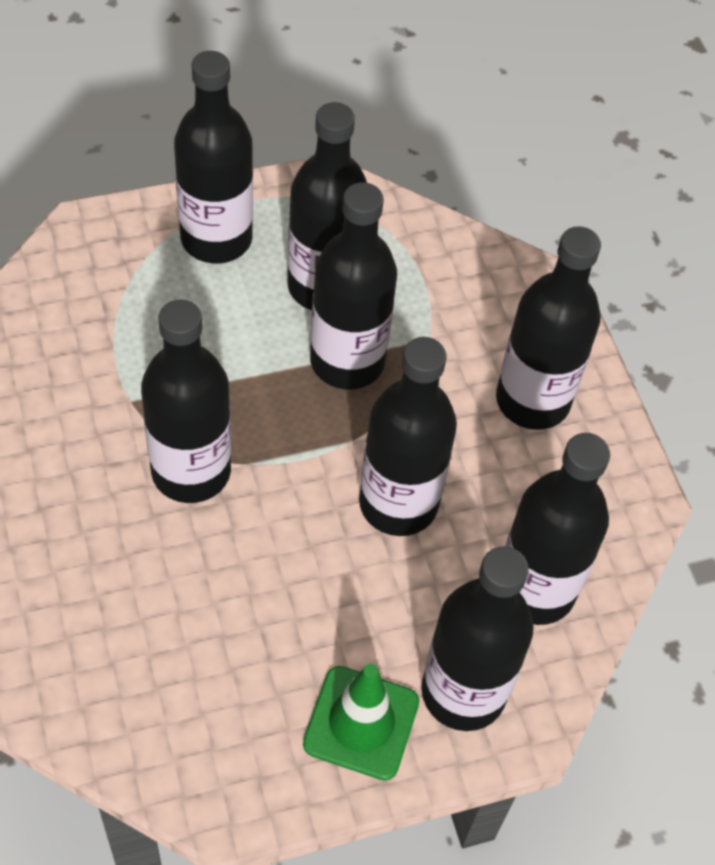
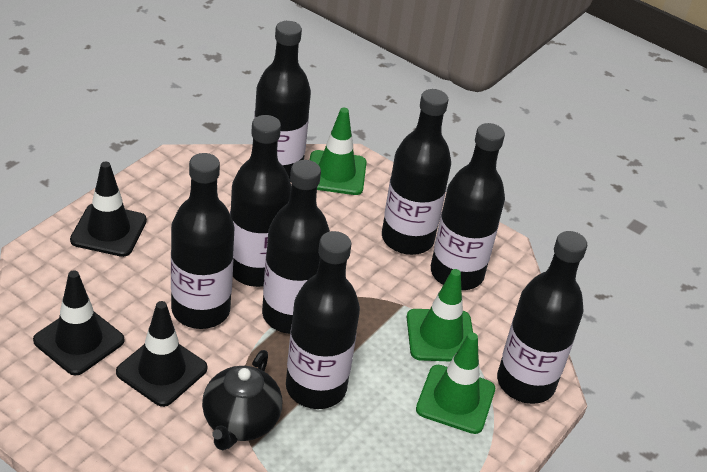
black teapot: none = 0 -> [202,350,282,450] = 1
black traffic cone: none = 0 -> [33,271,124,376] [70,162,147,257] [116,301,208,407] = 3
green traffic cone: [303,664,419,780] = 1 -> [310,108,367,195] [407,269,473,361] [416,332,495,434] = 3

